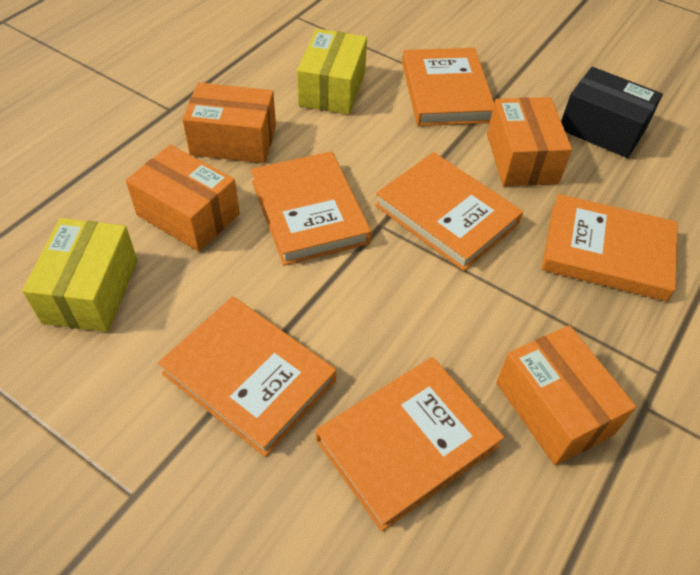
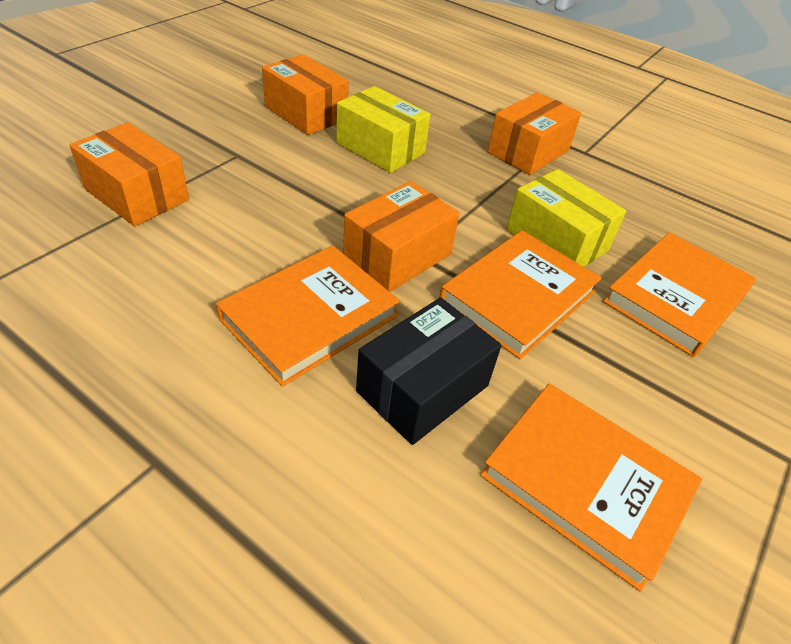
orange book: [158,296,336,457] [251,151,371,265] [316,357,504,532] [375,152,523,271] [402,48,494,126] [541,194,678,301] = 6 -> [216,246,400,387] [439,230,601,359] [480,384,702,592] [603,232,756,357] = 4

